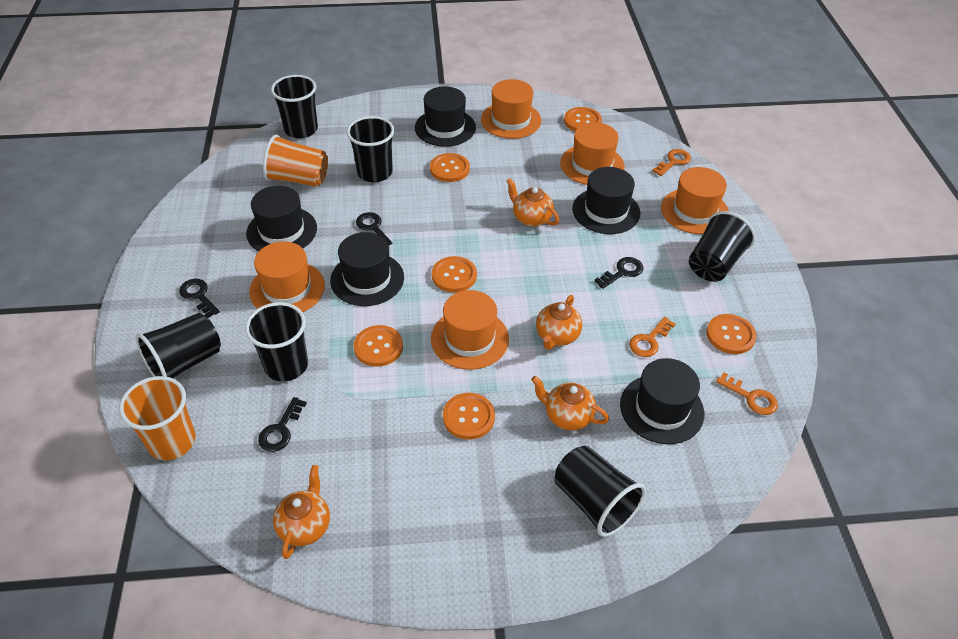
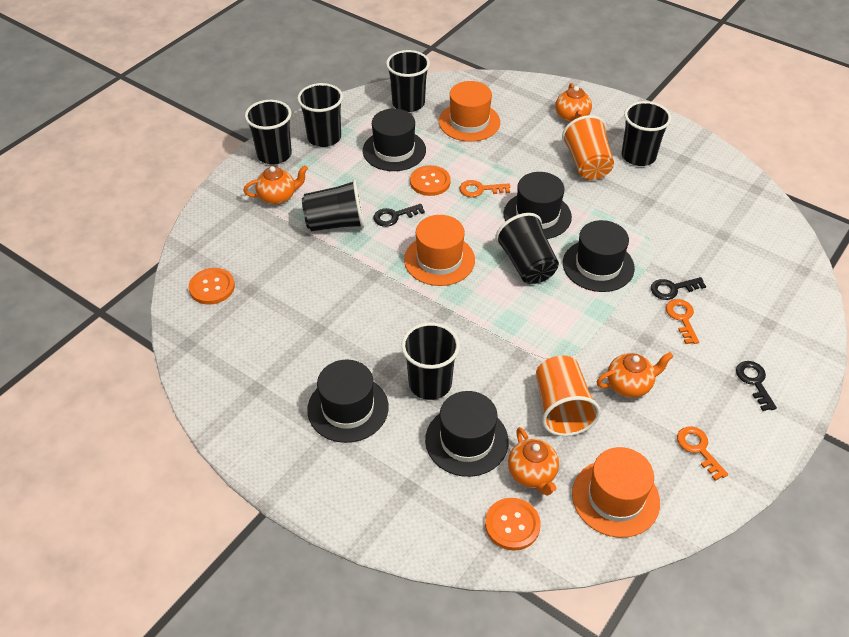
black cup: [135,313,221,378] [245,302,308,381] [271,75,318,138] [347,116,394,182] [555,446,646,537] [689,211,756,282] = 6 -> [245,100,292,164] [297,83,343,147] [302,179,365,231] [386,50,430,112] [401,322,460,400] [495,213,559,284] [622,101,671,166] = 7
black key: [179,279,220,318] [258,397,307,452] [356,212,392,245] [594,257,643,289] = 4 -> [373,204,425,227] [651,277,706,300] [736,361,777,411] = 3
orange button: [354,325,403,367] [430,153,470,182] [432,256,477,292] [443,393,495,440] [564,107,602,131] [706,314,756,354] = 6 -> [189,268,235,305] [410,165,451,196] [485,498,541,551] = 3
orange hat: [249,241,325,312] [431,290,509,370] [481,79,541,139] [560,122,624,185] [661,167,729,234] = 5 -> [404,215,475,286] [439,81,500,142] [572,447,660,538] = 3

